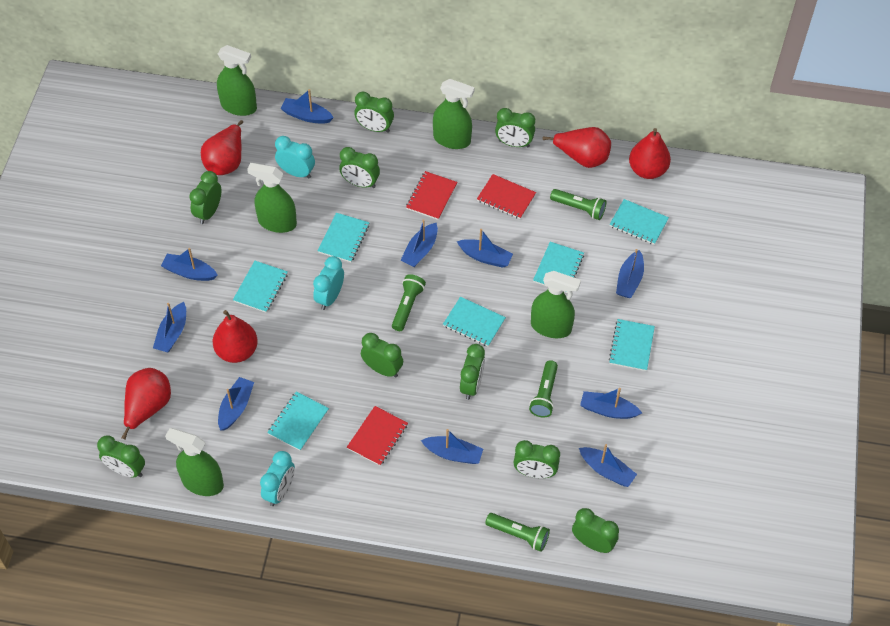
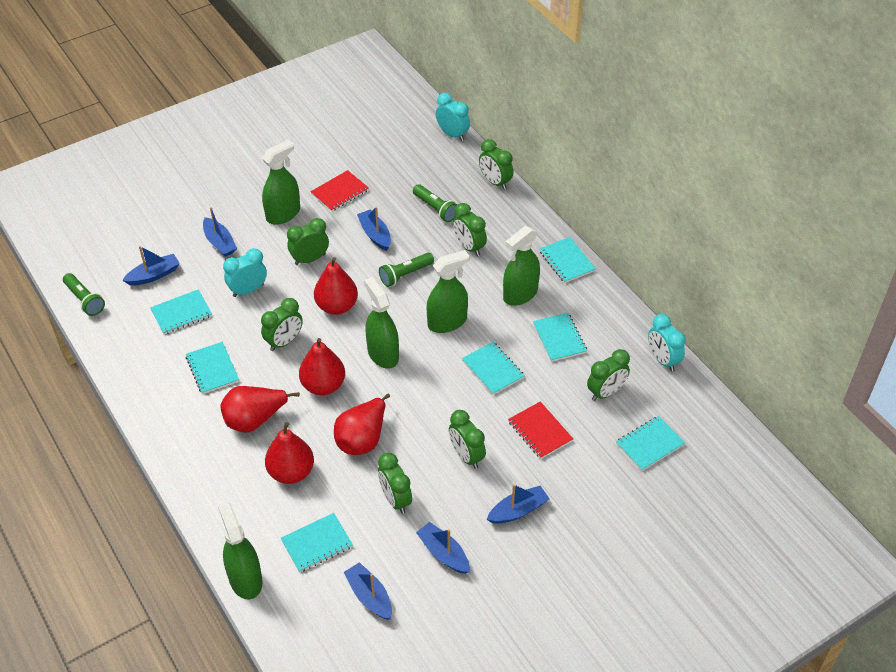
blue boat: [153,302,186,352] [161,248,218,281] [218,377,254,431] [280,89,334,123] [400,219,438,267] [421,429,483,464] [457,229,513,268] [579,444,637,487] [580,388,642,419] [616,249,644,298] = 10 -> [122,246,180,286] [203,207,237,257] [344,562,392,620] [357,207,391,251] [416,522,470,574] [487,484,550,524] = 6
green clock: [97,436,145,477] [189,171,221,224] [339,147,380,188] [354,92,394,133] [361,333,403,378] [460,344,485,400] [495,108,535,147] [514,440,560,478] [572,508,619,553] = 9 -> [261,298,303,351] [287,218,329,265] [378,453,412,514] [449,410,486,469] [453,203,487,256] [479,139,513,190] [587,349,630,401] = 7
green flashlight: [392,274,426,331] [485,513,550,552] [529,360,558,418] [550,189,606,220] = 4 -> [63,273,105,316] [379,253,434,287] [413,184,457,222] = 3
red notebook: [347,406,408,466] [406,171,457,220] [477,174,536,219] = 3 -> [310,170,369,212] [508,401,573,459] = 2

